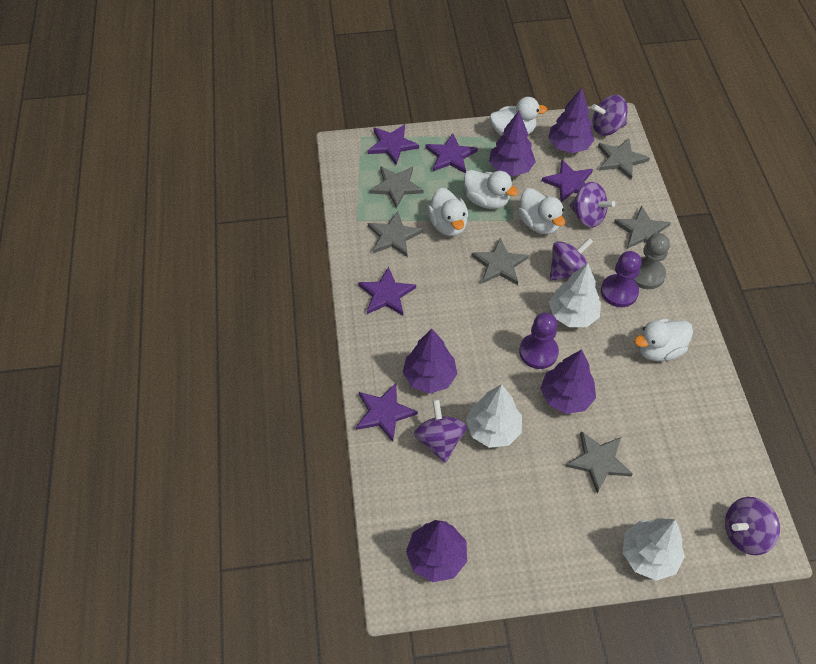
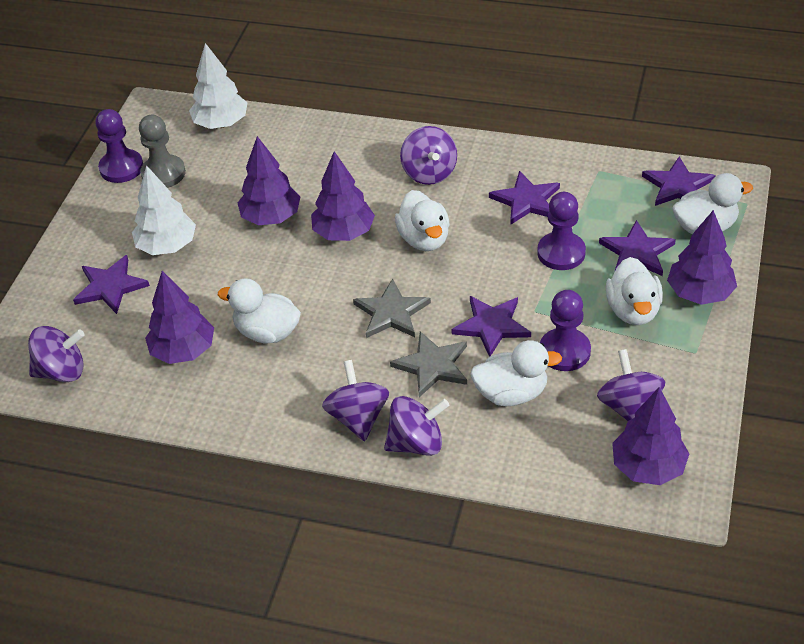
grey star: [368,211,423,257] [369,166,424,209] [471,238,529,285] [565,431,633,493] [598,138,650,179] [614,206,671,249] = 6 -> [353,278,431,338] [390,331,467,397] = 2
purple pawn: [519,313,559,369] [601,251,642,307] = 2 -> [95,109,143,183] [537,192,586,270] [540,290,591,371] = 3
white tree: [466,384,522,448] [549,263,601,327] [623,518,685,581] = 3 -> [132,165,196,255] [189,43,247,129] = 2

